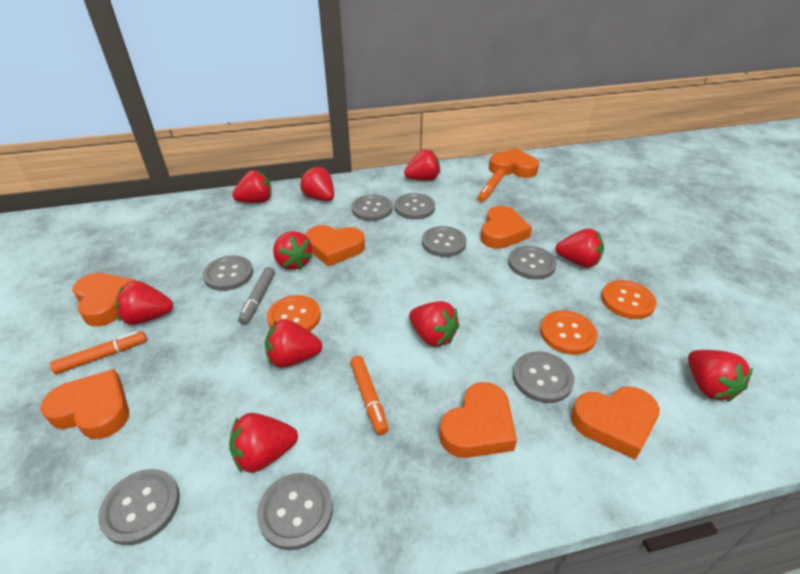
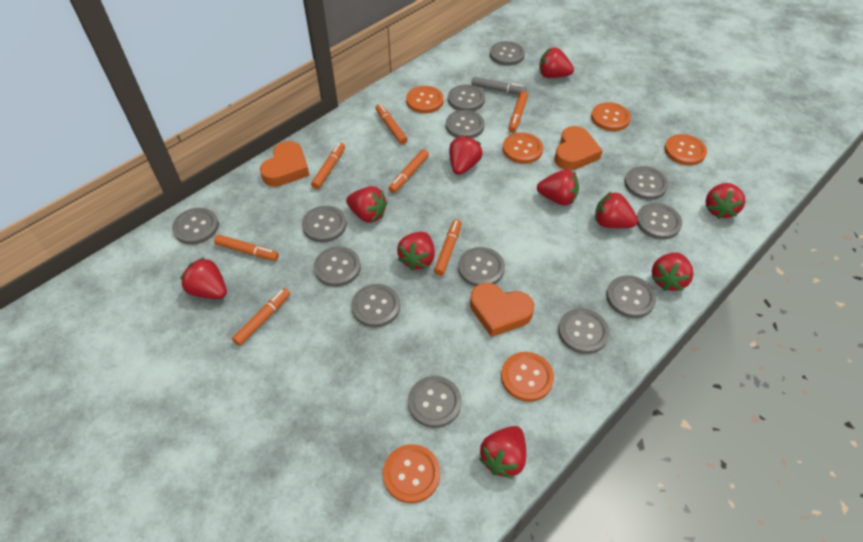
grey button: [98,469,180,545] [203,256,253,291] [257,473,333,550] [351,195,392,221] [395,193,435,220] [422,226,466,257] [508,246,557,280] [513,351,574,403] = 8 -> [172,208,219,245] [302,206,347,242] [314,247,361,287] [351,284,400,328] [408,376,462,428] [446,110,485,138] [448,85,485,111] [458,247,505,286] [490,41,525,66] [558,308,609,354] [606,275,656,318] [624,166,668,200] [637,203,682,239] = 13
orange button: [267,295,321,331] [540,310,597,355] [601,280,657,319] = 3 -> [383,444,440,503] [406,86,444,113] [501,352,554,402] [503,133,543,164] [591,102,631,131] [664,134,707,165] = 6
orange heart: [40,369,129,439] [72,273,135,326] [306,225,365,267] [440,382,517,458] [481,206,532,249] [489,148,539,178] [571,386,660,460] = 7 -> [260,141,310,187] [470,283,534,337] [555,126,603,170] = 3
orange marker: [50,331,147,374] [350,356,389,435] [477,169,505,202] = 3 -> [214,234,279,261] [232,288,290,346] [311,143,345,189] [376,104,408,144] [388,149,429,193] [434,219,461,276] [509,91,528,133] = 7

